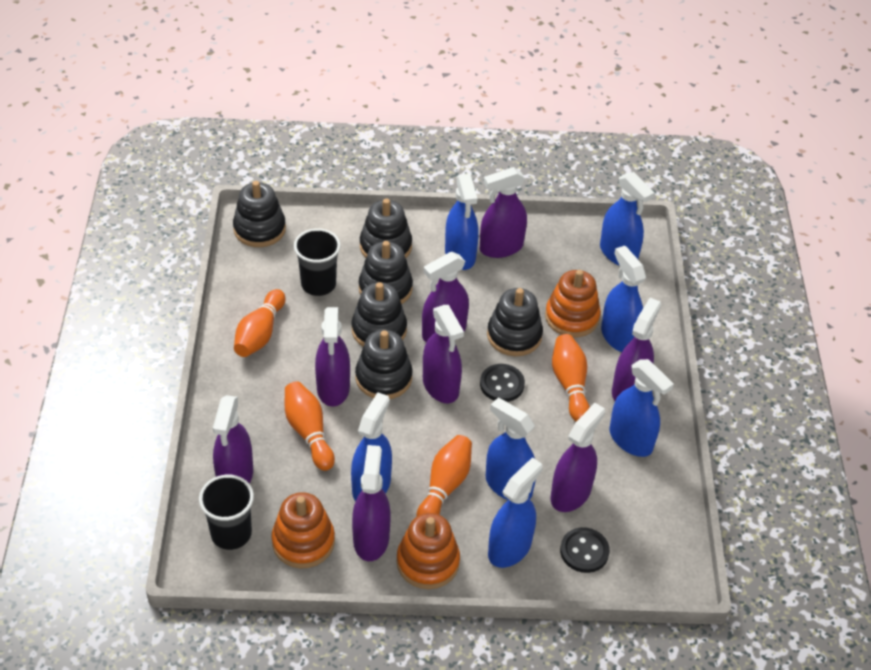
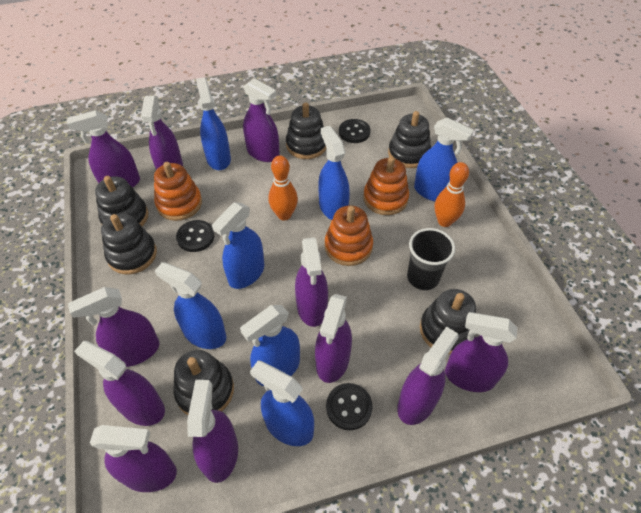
black button: [480,364,525,402] [560,527,610,573] = 2 -> [176,220,215,252] [326,383,373,430] [339,119,370,143] = 3
black cup: [199,475,254,550] [294,228,341,296] = 2 -> [407,228,455,290] = 1
orange bowling pin: [234,289,285,357] [285,381,335,471] [416,435,472,516] [552,334,590,422] = 4 -> [268,155,298,220] [435,162,469,227] = 2
purple spray bottle: [213,395,253,484] [315,307,350,407] [352,445,391,561] [422,252,469,343] [423,305,464,403] [480,167,527,258] [551,403,605,512] [612,298,661,401] = 8 -> [67,110,140,188] [68,287,159,367] [74,341,165,426] [90,425,177,492] [141,96,183,170] [187,380,238,483] [243,78,280,162] [295,237,328,327] [315,294,352,383] [397,326,458,425] [445,312,517,392] = 11

